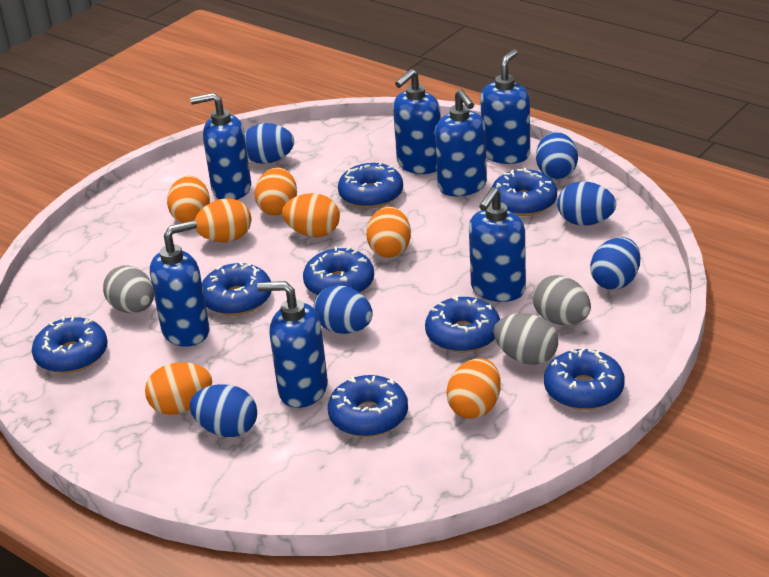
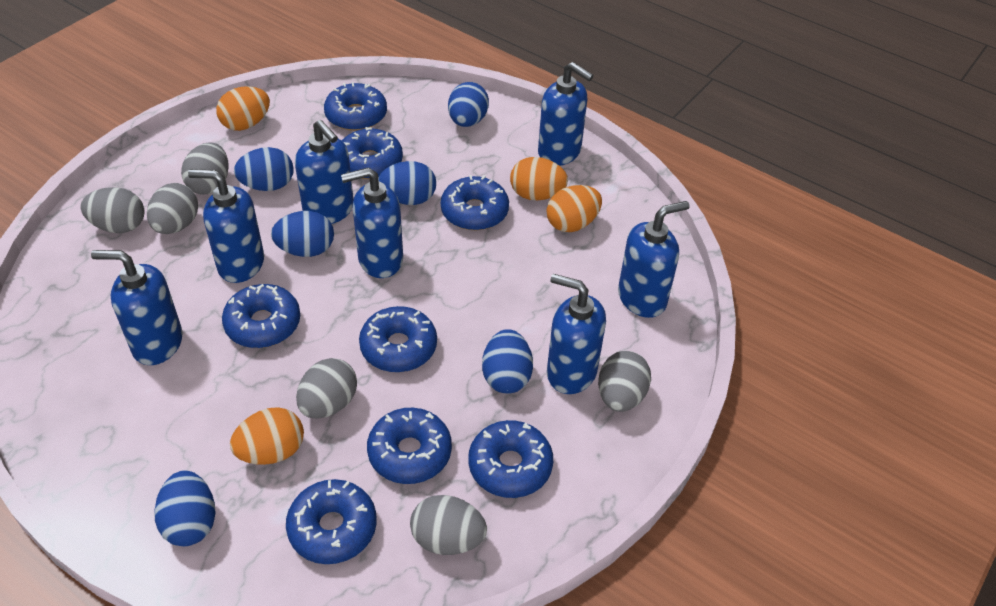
grey egg: [103,265,154,313] [494,313,558,365] [533,275,591,325] = 3 -> [80,187,145,233] [147,183,198,234] [181,142,229,194] [296,358,357,419] [410,495,487,555] [598,351,651,412] = 6
orange egg: [145,362,212,415] [167,176,210,223] [195,198,251,242] [254,167,297,216] [282,193,340,237] [366,207,411,258] [446,358,501,419] = 7 -> [216,86,270,131] [230,407,304,465] [510,157,568,200] [546,185,602,232] = 4

